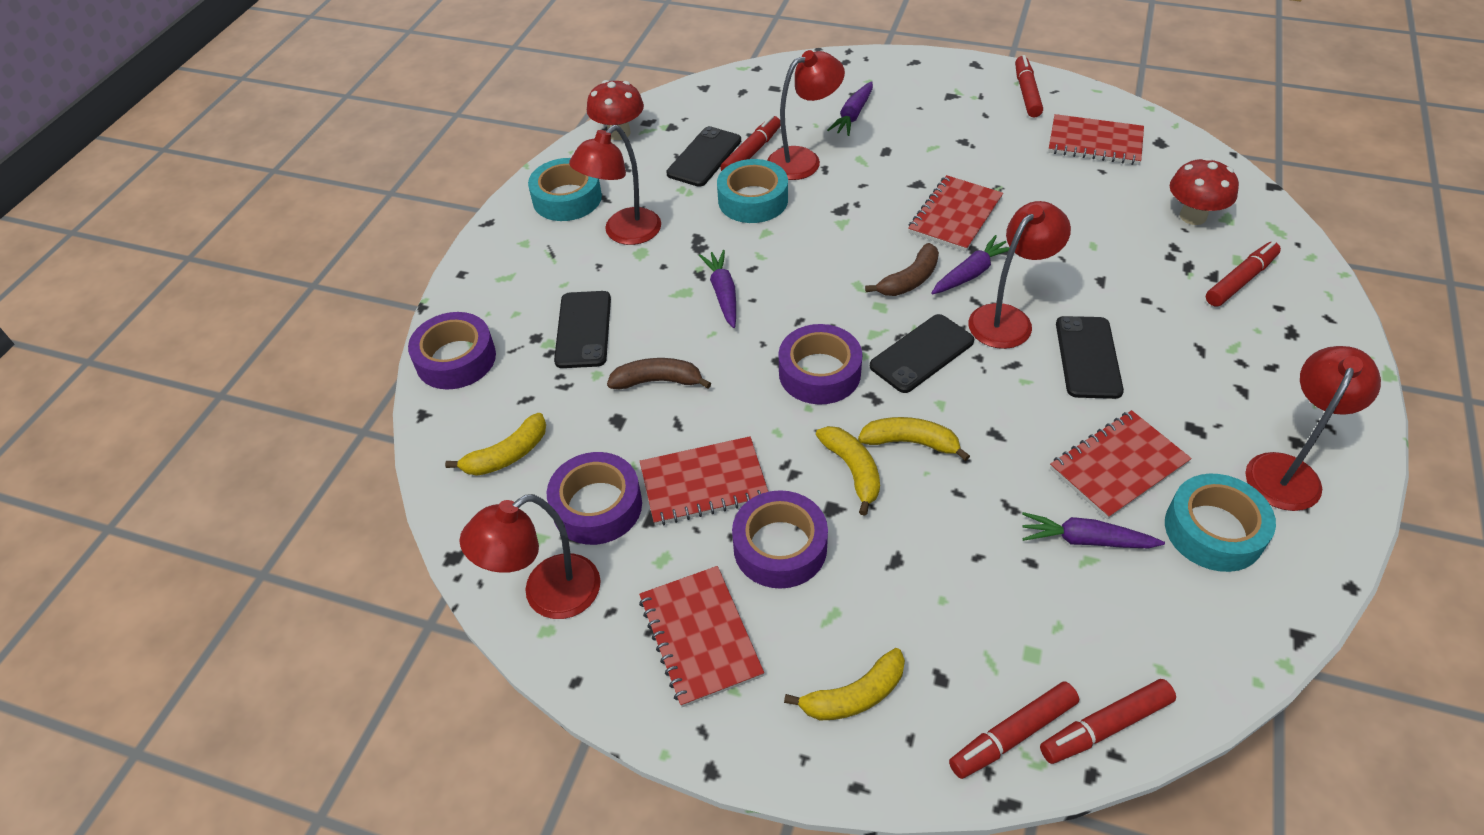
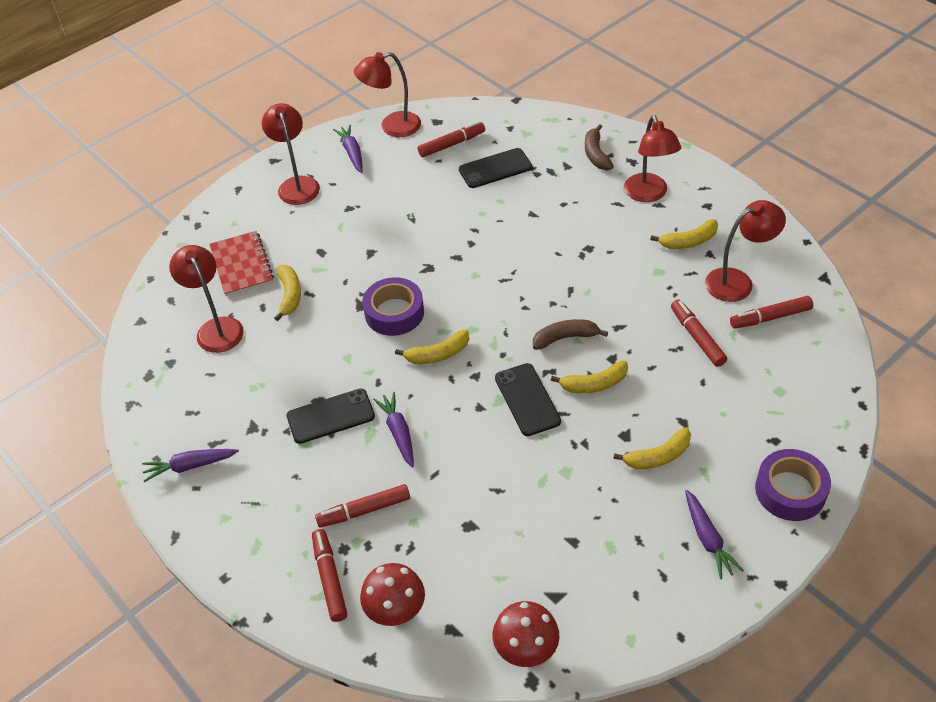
black phone: [554,291,611,368] [666,126,741,187] [870,314,974,393] [1056,316,1124,399] = 4 -> [287,389,375,444] [459,148,532,188] [495,363,561,436] = 3
purple tape: [408,312,496,389] [547,452,642,545] [732,490,828,589] [779,324,862,404] = 4 -> [362,277,424,336] [755,449,831,521] = 2
red notebook: [639,566,764,707] [640,436,768,526] [908,175,1003,252] [1048,114,1144,165] [1050,410,1192,519] = 5 -> [209,231,274,296] = 1
turquoise tape: [528,158,602,221] [717,159,788,223] [1165,474,1276,572] = 3 -> none = 0
yellow banana: [445,413,546,476] [784,648,905,720] [816,426,880,516] [858,417,970,461] = 4 -> [274,265,301,321] [395,329,469,364] [551,361,628,393] [613,427,691,469] [650,219,718,249] = 5

